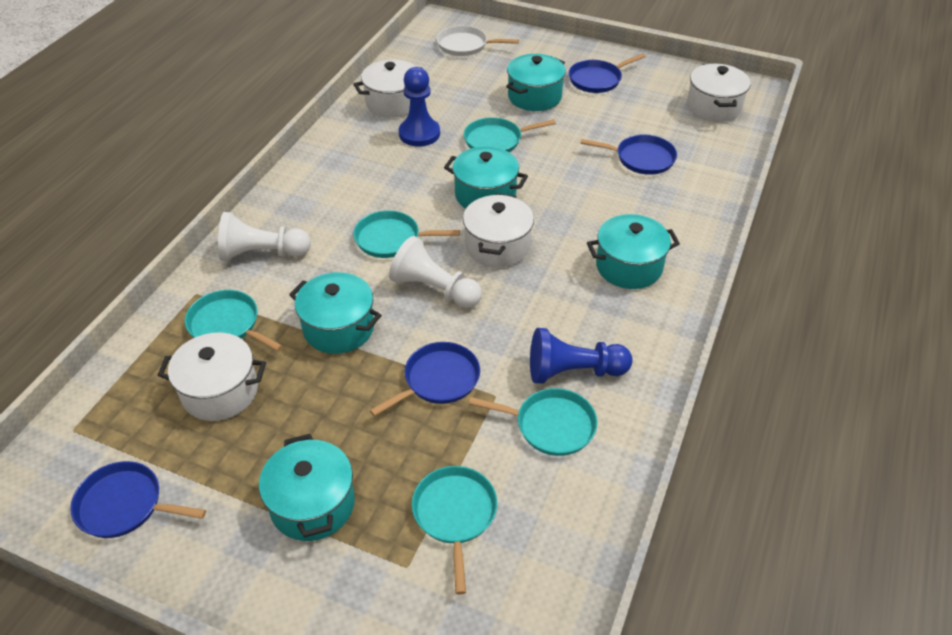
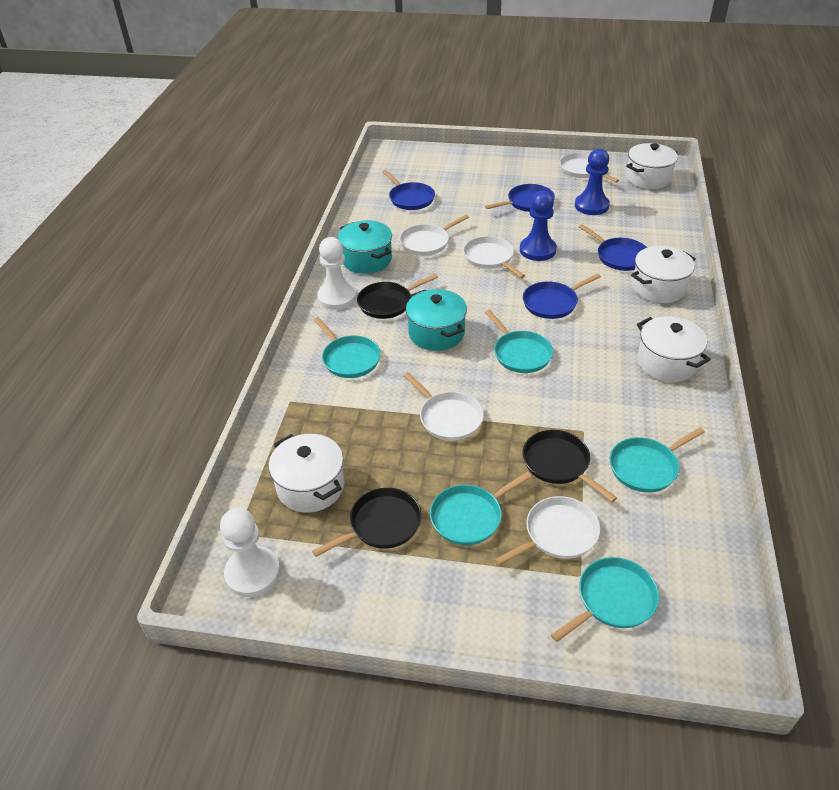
black pan: none = 0 -> [312,488,422,557] [357,274,438,319] [522,430,617,502] = 3
turquoise pot: [259,434,355,541] [289,272,382,354] [444,146,528,209] [506,54,566,111] [587,214,680,289] = 5 -> [338,220,392,274] [406,289,467,351] = 2
white pan: [437,26,519,56] = 1 -> [399,214,469,256] [403,372,484,441] [463,236,525,278] [494,496,600,566] [559,152,619,183] = 5

